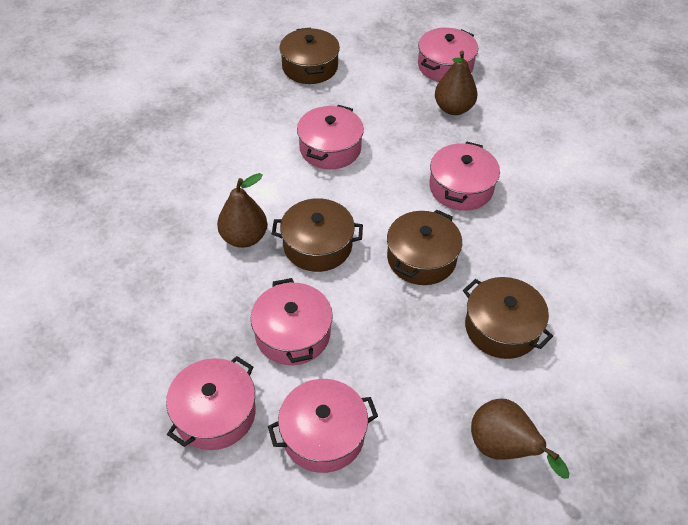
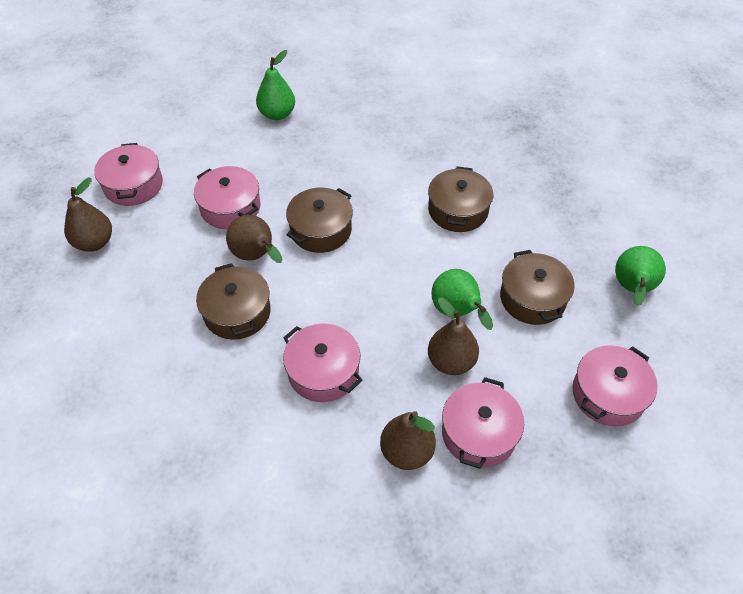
brown pear: [217,173,267,248] [435,51,478,115] [471,399,569,479] = 3 -> [64,178,112,252] [226,215,282,263] [380,411,436,470] [428,298,479,375] = 4
green pear: none = 0 -> [256,50,295,120] [431,269,493,330] [615,246,666,306] = 3
pink pot: [166,356,256,450] [251,278,333,365] [268,379,378,473] [297,105,364,169] [418,28,478,82] [429,142,500,211] = 6 -> [94,143,163,206] [194,166,260,229] [283,324,362,402] [442,377,524,469] [572,345,657,427] = 5

